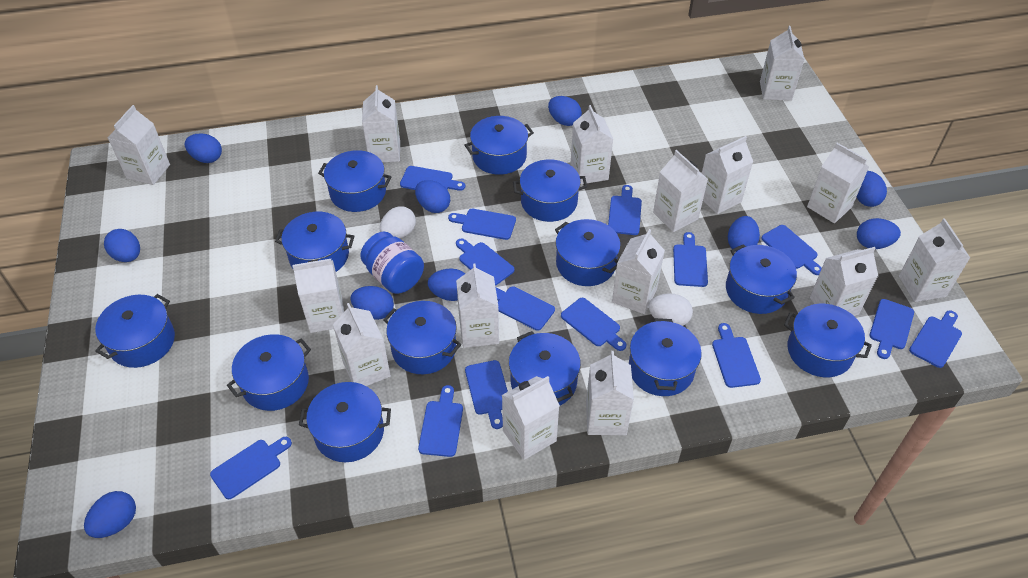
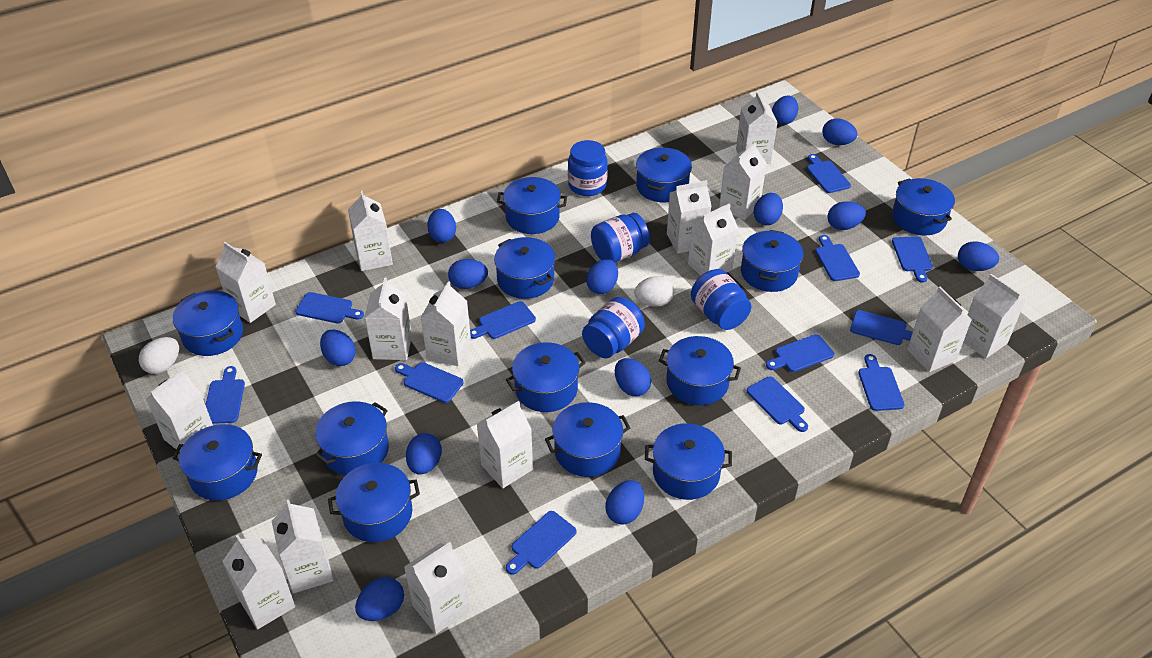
blue cutting board: [210,437,292,499] [400,166,465,191] [418,385,463,457] [448,209,516,240] [456,239,515,286] [465,360,508,429] [496,286,555,331] [561,298,627,351] [608,185,642,235] [673,232,708,287] [712,323,761,388] [761,225,822,275] [869,299,914,359] [909,310,962,368] = 14 -> [205,366,245,424] [295,292,364,323] [395,362,464,403] [470,301,536,339] [506,511,576,575] [747,376,808,432] [766,334,834,372] [807,154,851,193] [815,235,860,281] [850,310,913,345] [858,354,905,411] [892,236,933,283] = 12
blue egg: [84,491,136,538] [104,229,140,262] [185,134,222,163] [350,286,394,320] [415,180,450,213] [428,269,465,301] [548,96,582,126] [728,216,760,252] [857,171,887,207] [857,218,901,249] = 10 -> [320,329,356,366] [355,577,404,621] [406,433,442,475] [427,209,456,243] [448,259,488,289] [586,259,618,294] [606,480,644,525] [615,358,651,396] [753,193,783,225] [772,96,798,125] [822,118,857,145] [827,202,866,230] [958,241,999,271] = 13
blue jar: [360,232,424,294] = 1 -> [568,140,608,196] [582,297,645,358] [591,213,650,262] [691,269,751,330] = 4

